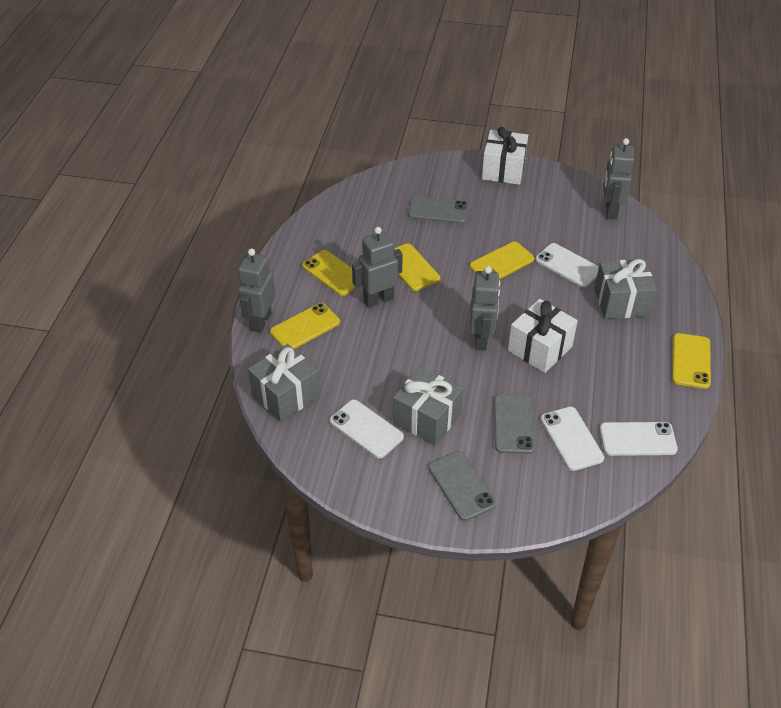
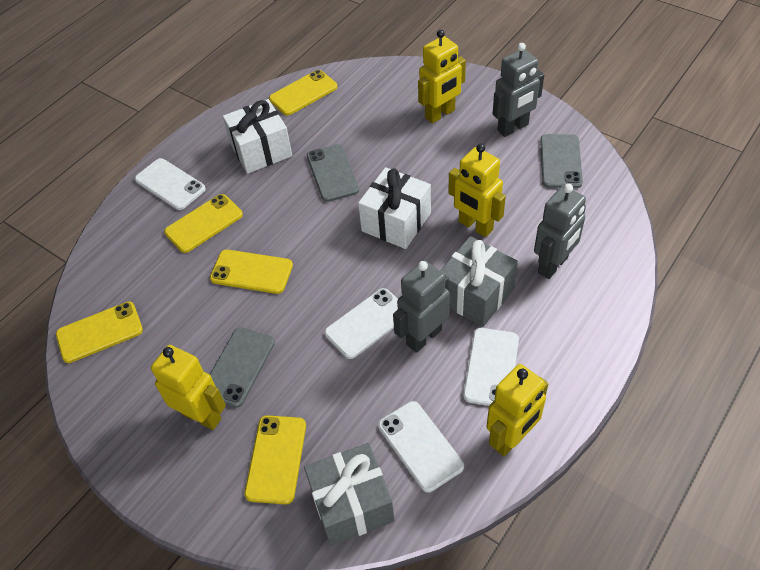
grey gift: [248,344,320,422] [393,366,463,445] [594,259,657,319] = 3 -> [304,443,395,546] [440,236,518,327] = 2
grey robot: [238,248,276,333] [352,227,403,308] [470,266,500,351] [604,138,634,220] = 4 -> [393,260,450,353] [493,43,544,137] [534,184,586,279] = 3
yellow robot: none = 0 -> [151,345,226,430] [418,30,466,124] [448,144,506,237] [487,364,548,456] = 4

